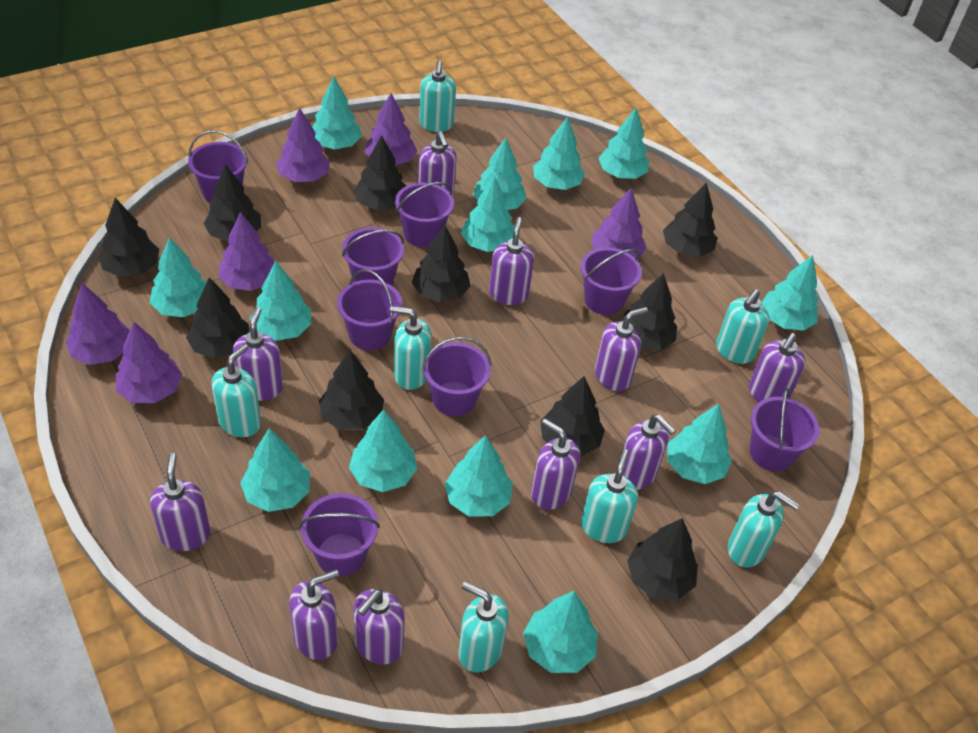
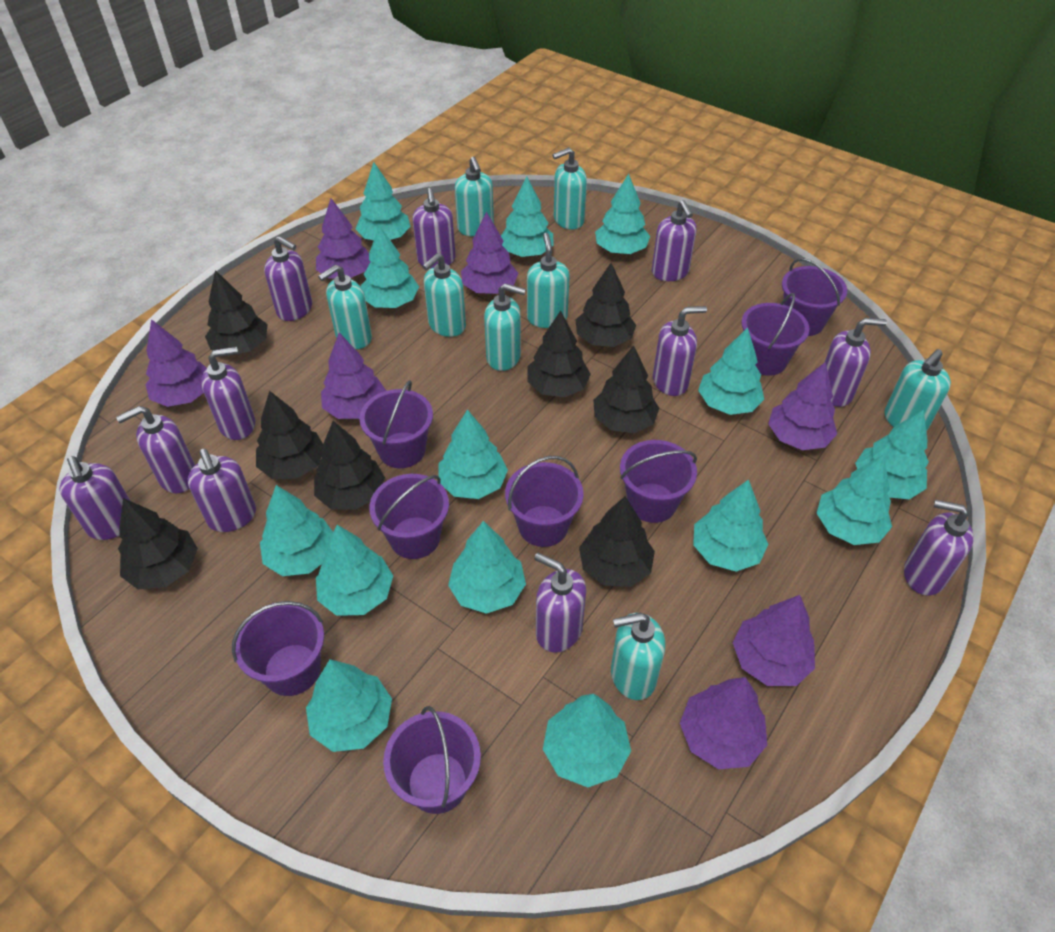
black tree: [98,198,159,277] [186,277,249,358] [204,164,261,242] [319,350,384,430] [354,135,407,210] [412,225,470,302] [541,376,605,456] [619,273,677,350] [627,518,698,600] [663,182,717,257] = 10 -> [118,498,198,589] [205,270,268,356] [256,391,323,479] [314,421,385,510] [527,311,591,397] [576,263,636,347] [579,496,655,587] [593,345,659,433] = 8
purple soap dispenser: [150,453,211,551] [233,307,283,401] [289,569,339,660] [353,589,405,665] [418,131,457,197] [489,217,534,305] [531,419,580,510] [595,307,648,391] [623,414,676,490] [749,333,805,402] = 10 -> [59,456,130,540] [116,406,195,493] [187,449,256,532] [201,347,255,440] [264,236,312,321] [413,188,456,268] [534,553,586,652] [652,200,696,281] [653,306,707,396] [825,318,887,407] [904,500,974,596] = 11
purple tree: [66,283,130,365] [116,322,182,403] [218,212,275,291] [276,108,330,182] [365,93,417,165] [592,188,647,259] = 6 -> [145,319,207,407] [316,198,371,279] [321,333,386,419] [461,212,518,294] [680,677,767,769] [733,595,815,686] [768,362,837,450] = 7
turquoise soap dispenser: [212,344,261,437] [390,306,431,390] [419,60,456,132] [458,582,509,673] [581,449,638,543] [716,289,769,364] [728,491,800,568] = 7 -> [318,264,372,349] [423,253,466,337] [455,157,494,236] [484,283,526,371] [527,233,570,328] [552,147,587,230] [611,612,665,700] [884,349,951,431] = 8
turquoise tree: [150,238,207,317] [240,428,310,512] [250,261,311,341] [312,76,362,149] [349,409,417,492] [445,435,513,516] [461,176,514,252] [473,138,527,210] [523,591,598,673] [533,117,585,190] [598,108,649,179] [667,404,732,484] [761,255,819,331] = 13 -> [260,485,333,576] [306,659,392,752] [316,525,393,616] [356,162,410,240] [361,225,419,308] [438,409,508,499] [448,521,526,614] [501,177,554,257] [543,694,631,787] [595,174,650,254] [693,479,768,572] [698,327,764,415] [817,454,892,545] [855,410,929,499] = 14

